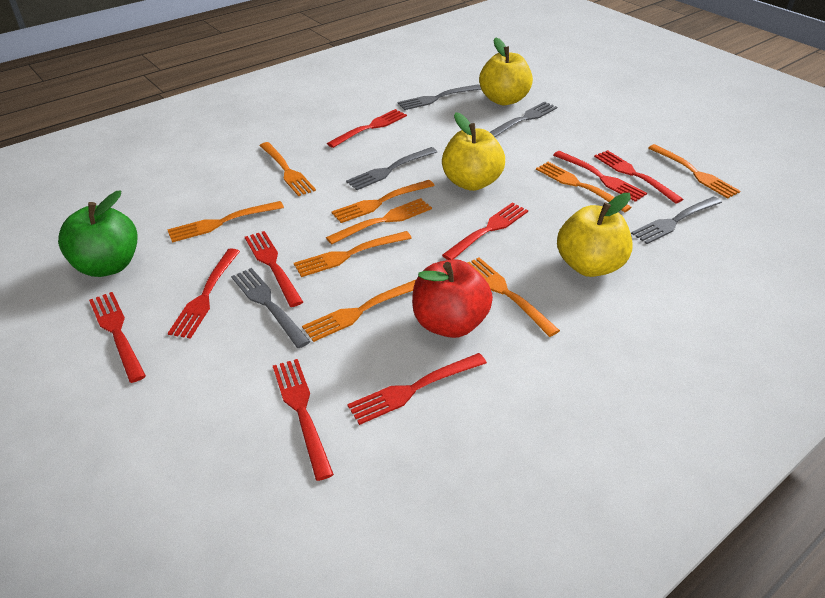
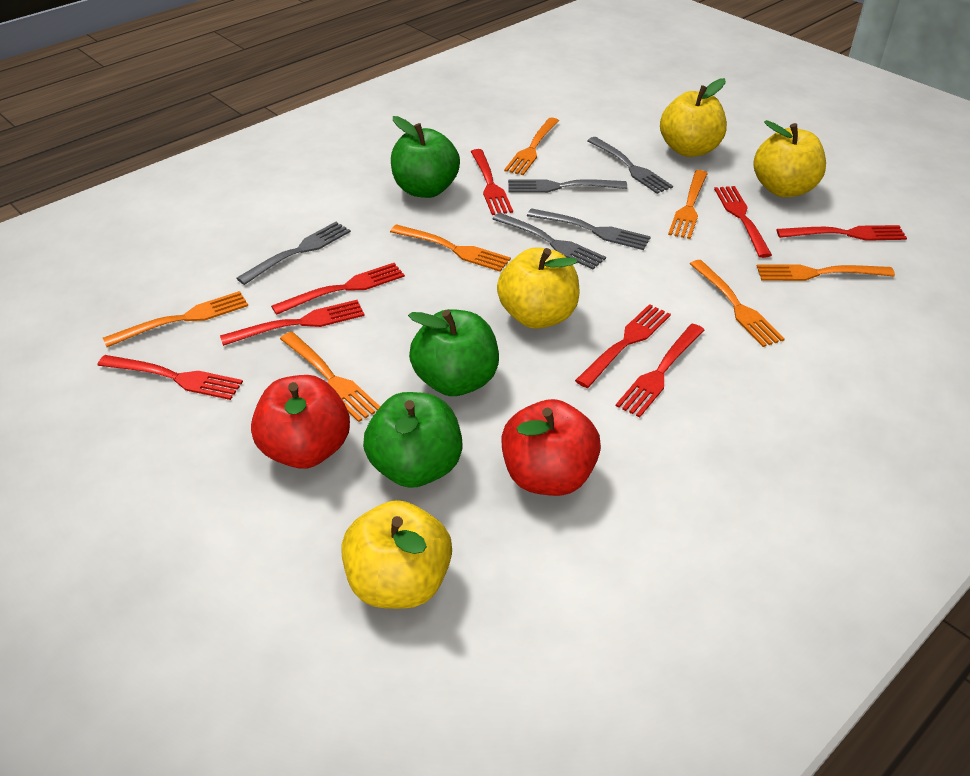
green apple: [58,190,138,277] = 1 -> [363,392,463,488] [391,116,460,198] [408,309,499,396] = 3
orange fork: [167,201,284,243] [259,142,316,196] [294,231,412,277] [302,280,416,342] [326,198,432,244] [332,180,435,223] [467,257,560,337] [536,162,632,213] [648,144,741,199] = 9 -> [103,291,248,347] [280,332,380,422] [390,224,511,272] [504,118,559,175] [668,170,708,239] [690,260,785,347] [757,264,895,281] = 7
red apple: [412,259,493,338] = 1 -> [251,375,350,469] [501,399,601,496] = 2
red fork: [89,292,146,383] [168,248,240,339] [245,231,303,307] [273,359,334,481] [327,109,407,148] [347,353,487,425] [442,203,528,260] [553,151,647,202] [594,150,683,204] = 9 -> [97,355,243,400] [220,300,365,346] [271,263,405,315] [471,149,513,215] [575,304,671,388] [616,324,704,417] [714,186,772,258] [776,225,907,241] = 8
yellow apple: [442,112,505,191] [479,37,533,105] [557,193,633,277] = 3 -> [341,500,452,609] [497,247,580,329] [660,78,727,157] [753,120,826,197] = 4

